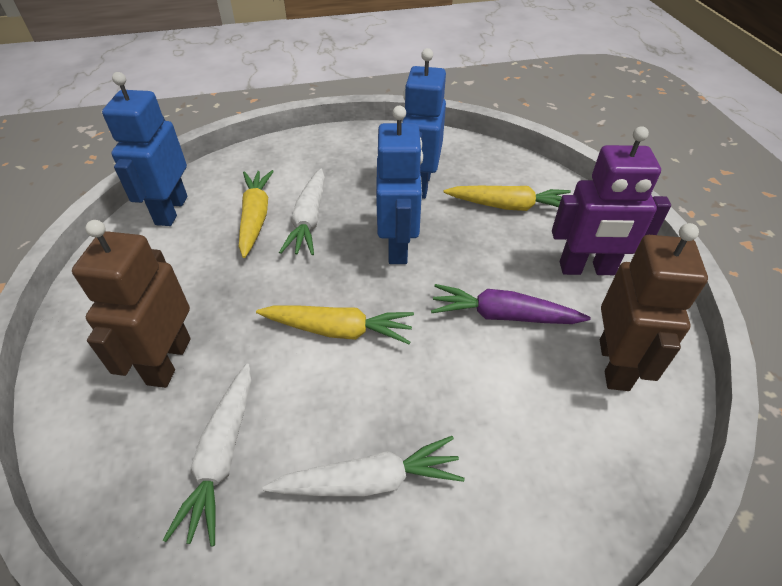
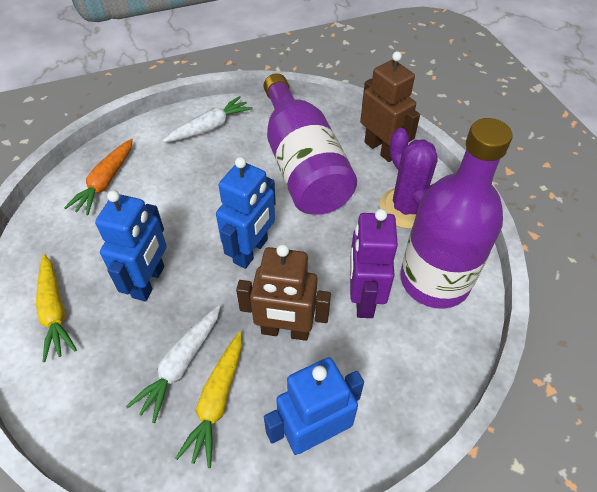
orange carrot: none = 0 -> [64,139,133,215] = 1
purple bottle: none = 0 -> [263,73,357,215] [400,118,513,309] = 2
purple cactus: none = 0 -> [379,128,438,229] = 1
purple carrot: [431,284,591,324] = 1 -> none = 0
white carrot: [162,364,251,547] [263,436,465,497] [279,168,325,255] = 3 -> [126,305,221,423] [162,96,253,142] = 2
yellow carrot: [239,170,274,258] [256,305,414,344] [443,186,571,211] = 3 -> [36,254,77,362] [175,332,242,468] = 2

